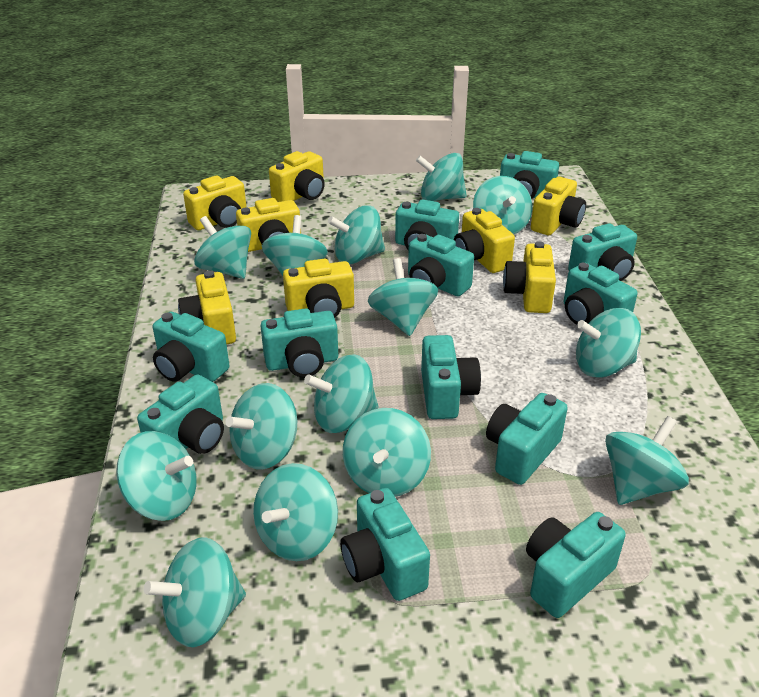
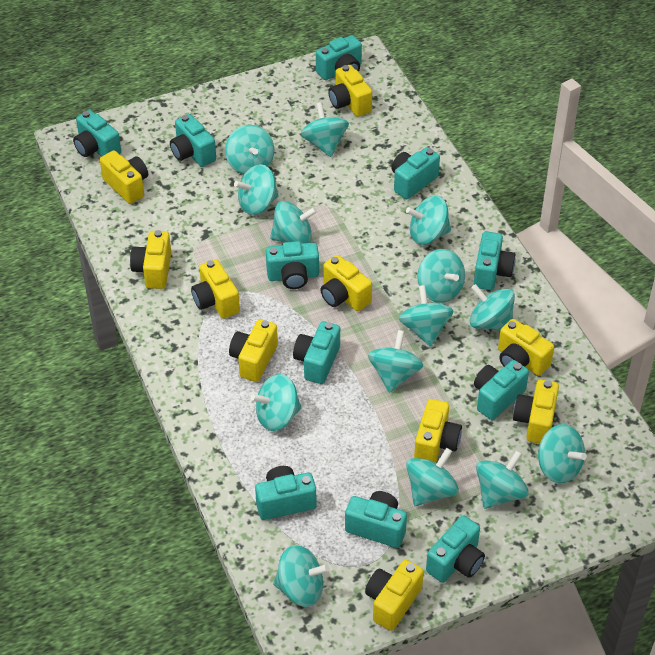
turquoise camera: [137,374,224,454] [153,312,230,382] [261,308,338,377] [340,488,430,601] [395,199,459,251] [408,234,474,296] [421,335,481,419] [486,393,568,485] [500,151,559,199] [526,512,626,618] [564,263,637,324] [568,223,637,281] = 12 -> [73,110,121,157] [170,114,216,167] [255,466,316,520] [266,241,319,289] [293,321,340,384] [316,35,362,80] [345,491,407,548] [392,147,440,199] [426,515,485,583] [474,231,516,290] [474,360,529,420] = 11
yellow camera: [178,271,236,344] [183,175,246,230] [236,198,301,252] [269,151,325,202] [283,259,354,318] [454,208,515,273] [503,241,556,313] [531,177,586,235] = 8 -> [100,151,148,204] [130,230,171,289] [191,259,240,319] [229,319,278,382] [321,255,372,311] [328,65,372,117] [365,560,424,631] [414,399,462,463] [498,319,554,376] [513,379,559,444] = 10

